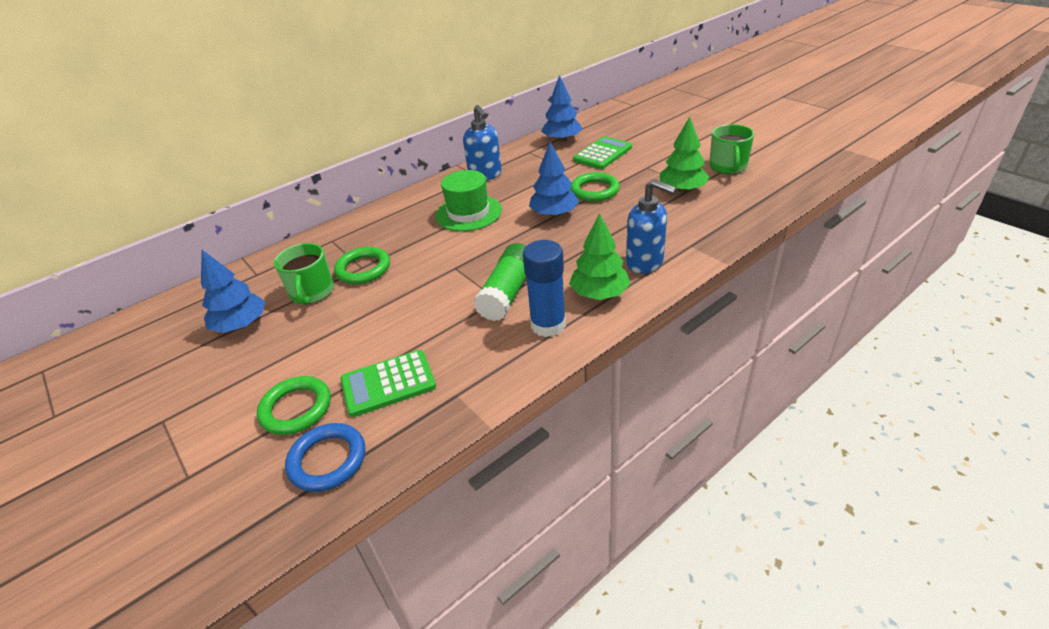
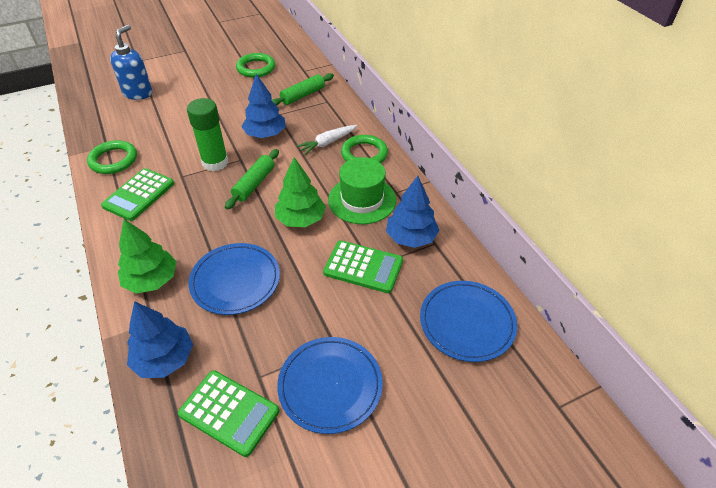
blue glue stick: [523,240,566,337] = 1 -> none = 0
blue plate: none = 0 -> [188,243,280,315] [277,337,383,434] [420,281,517,362] = 3
blue ring: [285,423,365,492] = 1 -> none = 0
blue soap dispenser: [463,105,502,181] [626,179,676,274] = 2 -> [110,25,152,100] = 1
green calculator: [340,350,436,417] [573,136,632,169] = 2 -> [101,168,174,221] [178,370,279,457] [323,240,403,293] = 3
green mug: [274,243,334,305] [709,124,754,174] = 2 -> none = 0
green rolling pin: none = 0 -> [225,149,279,210] [271,73,334,106] = 2
white carrot: none = 0 -> [297,125,357,155] = 1

